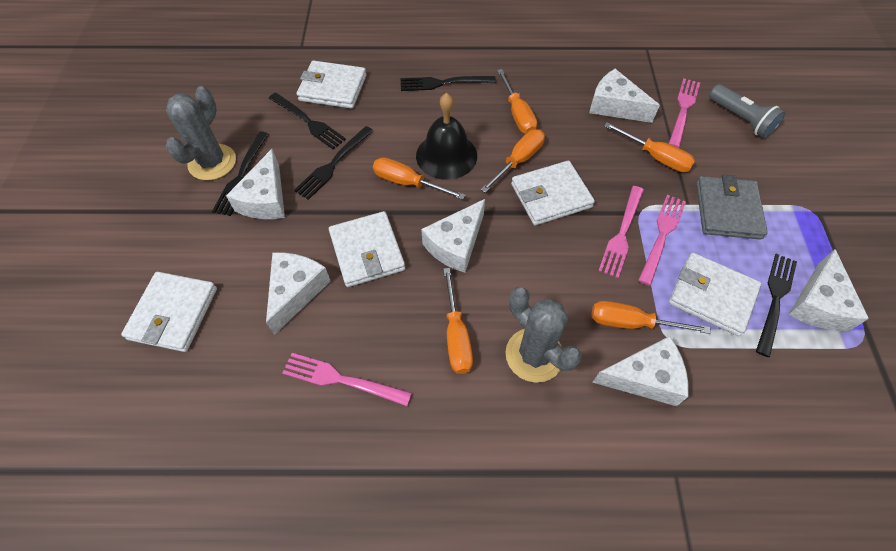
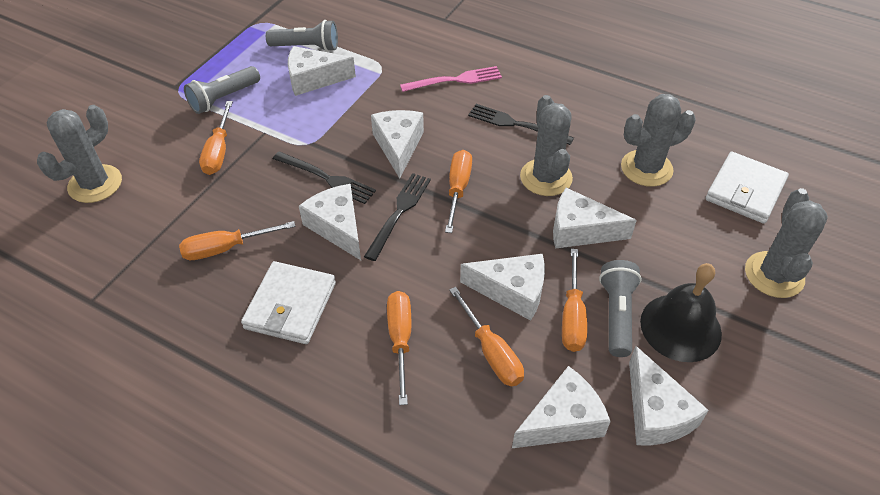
black fork: [212,131,268,216] [269,93,346,149] [294,126,373,200] [401,76,496,91] [756,254,797,357] = 5 -> [273,151,376,204] [364,173,431,261] [468,104,574,145] = 3
grey cactus: [166,86,236,180] [506,287,582,382] = 2 -> [37,105,122,203] [520,95,573,196] [621,94,696,187] [745,188,828,298] = 4
grey flashlight: [709,84,786,138] = 1 -> [184,66,260,114] [266,20,338,52] [599,260,642,357] = 3
grey wallet: [696,174,768,240] = 1 -> none = 0
pink fork: [282,353,412,406] [598,186,644,278] [638,195,686,286] [669,78,700,148] = 4 -> [400,66,502,92] = 1
white cheese: [226,149,285,219] [266,253,331,335] [421,199,485,272] [589,69,660,123] [593,336,689,406] [788,249,869,331] = 6 -> [288,46,356,96] [299,184,361,260] [371,110,424,178] [460,254,545,321] [512,366,611,448] [553,188,637,249] [629,346,709,445] = 7
white wallet: [121,272,217,352] [297,61,366,109] [329,211,405,287] [511,160,595,225] [669,252,761,336] = 5 -> [241,261,336,344] [705,152,789,224] = 2

